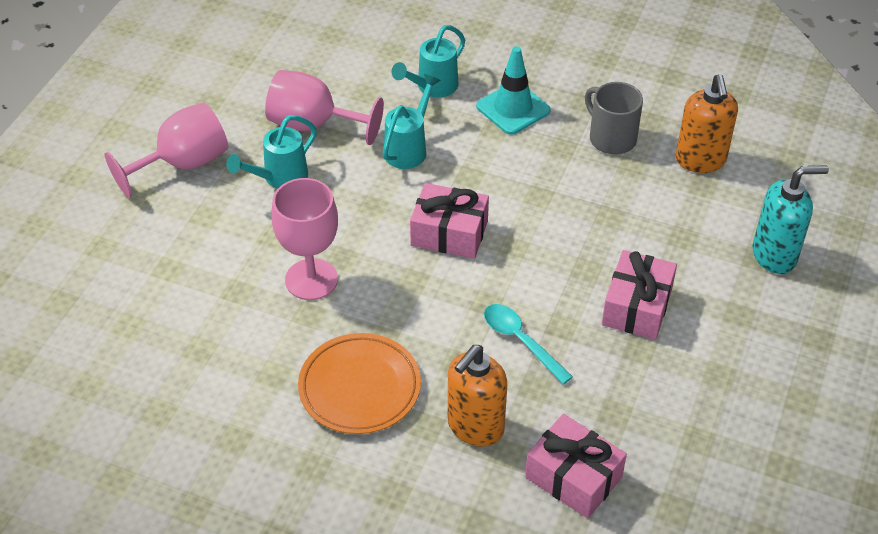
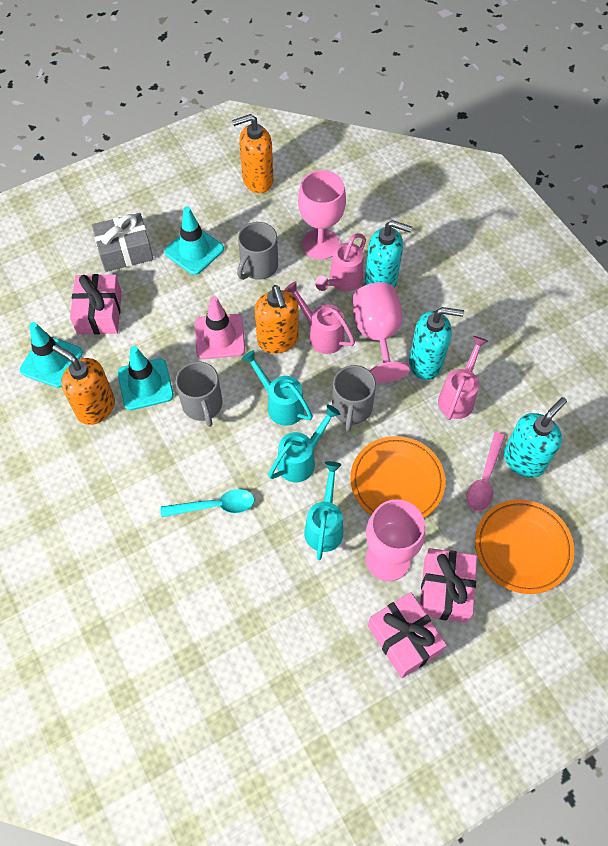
grey gift: none = 0 -> [92,213,153,272] = 1
grey mug: [585,82,643,155] = 1 -> [176,361,223,427] [237,222,278,280] [332,365,376,432] = 3
orange plate: [298,333,421,434] = 1 -> [350,436,445,518] [475,499,574,594] = 2
orange soap dispenser: [448,345,507,447] [676,74,738,173] = 2 -> [52,345,115,425] [232,114,274,193] [254,285,299,354] = 3
pink spoon: none = 0 -> [467,432,505,511] = 1
pink traffic cone: none = 0 -> [195,296,245,359] = 1
pink watering can: none = 0 -> [284,281,355,354] [315,234,366,292] [438,336,488,420] = 3
turquoise soap dispenser: [752,165,829,274] = 1 -> [365,220,412,288] [409,307,464,380] [504,397,567,478] = 3
turquoise traffic cone: [476,46,551,135] = 1 -> [20,322,83,388] [117,346,174,410] [164,207,224,275] = 3

